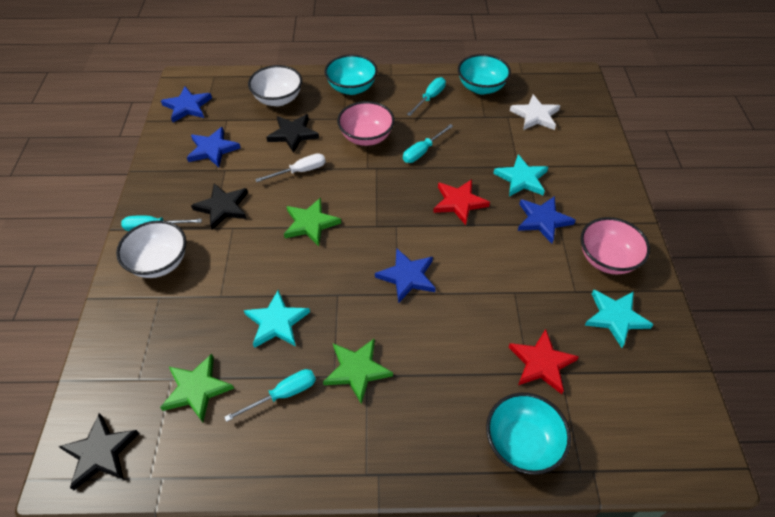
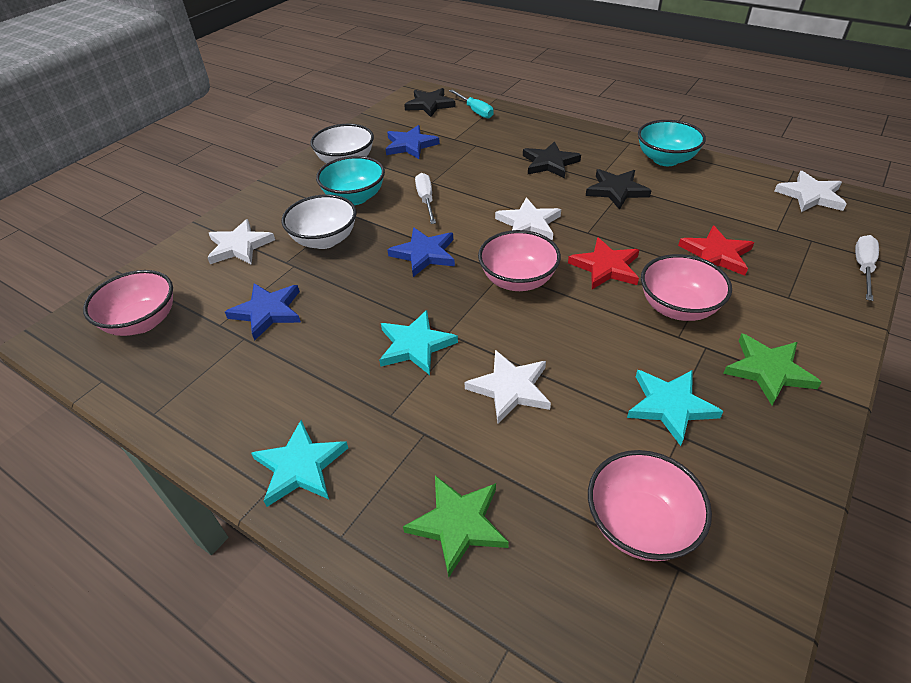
blue star: [161,86,212,122] [187,127,241,167] [375,248,436,303] [518,196,576,243] = 4 -> [225,283,301,340] [386,125,440,159] [387,227,455,277] = 3
green star: [160,354,234,422] [284,198,341,246] [323,338,393,404] = 3 -> [403,475,509,577] [723,334,822,405] = 2
pink bowl: [337,101,395,146] [581,217,650,274] = 2 -> [83,270,173,336] [478,230,561,291] [588,450,712,561] [641,254,732,321] = 4
turquoise bowl: [324,54,378,95] [458,54,511,95] [486,393,571,475] = 3 -> [316,156,385,205] [638,120,706,166] = 2
turquoise screwdriver: [121,216,202,231] [224,369,316,422] [403,124,453,163] [407,77,446,116] = 4 -> [449,90,494,119] = 1
white screwdriver: [255,153,326,182] = 1 -> [415,173,436,224] [855,235,879,301] = 2
white star: [510,94,560,130] = 1 -> [207,219,275,265] [465,350,551,423] [495,197,561,240] [774,171,847,212] = 4

